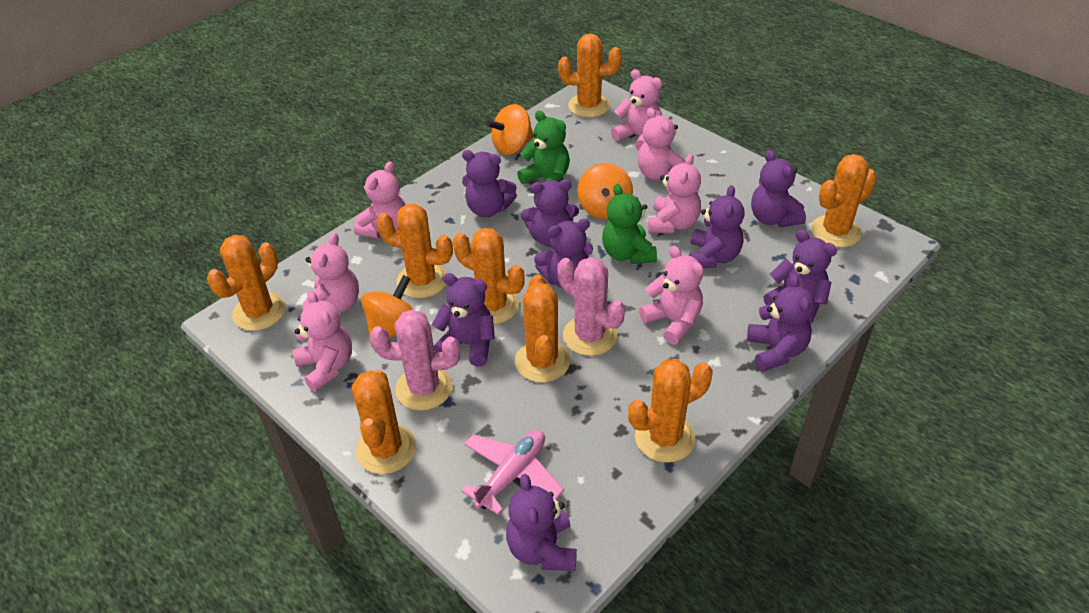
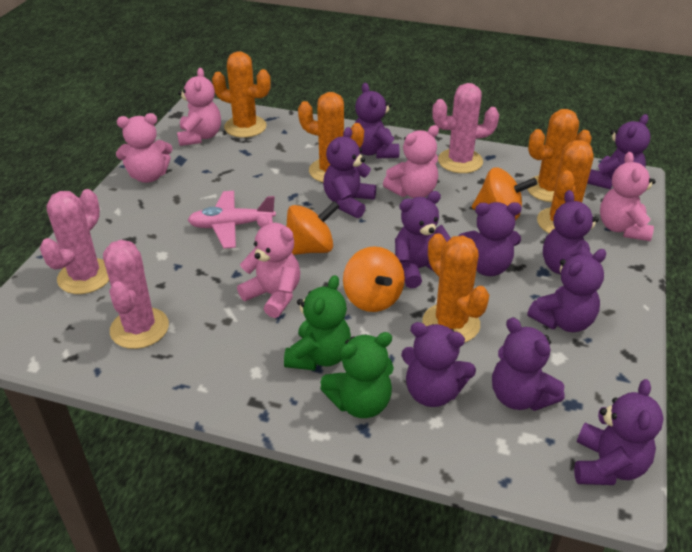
orange cactus: [207,235,286,331] [352,370,416,474] [376,204,453,298] [453,228,525,324] [515,275,570,382] [558,33,622,118] [628,359,713,463] [811,154,877,248] = 8 -> [212,51,271,138] [298,92,364,182] [422,233,489,343] [527,109,591,203] [537,140,594,233] = 5
pink cactus: [370,309,460,411] [557,257,625,356] = 2 -> [40,189,109,294] [103,240,169,349] [432,83,499,173] = 3
pink teddy bear: [293,290,352,392] [303,233,359,312] [354,161,406,238] [611,69,662,150] [637,108,686,180] [639,246,704,345] [648,154,701,233] = 7 -> [116,113,173,183] [177,68,221,146] [237,214,300,318] [383,125,439,198] [600,152,656,241] = 5
purple teddy bear: [432,273,495,366] [462,150,517,217] [506,474,577,571] [521,179,579,247] [534,219,593,289] [689,185,745,268] [747,274,815,372] [751,150,806,227] [764,229,837,325] = 9 -> [323,127,376,218] [355,83,399,159] [395,191,451,288] [401,322,476,407] [459,202,522,276] [492,317,564,411] [527,249,606,332] [543,190,599,274] [574,379,664,485] [587,114,650,190] = 10

